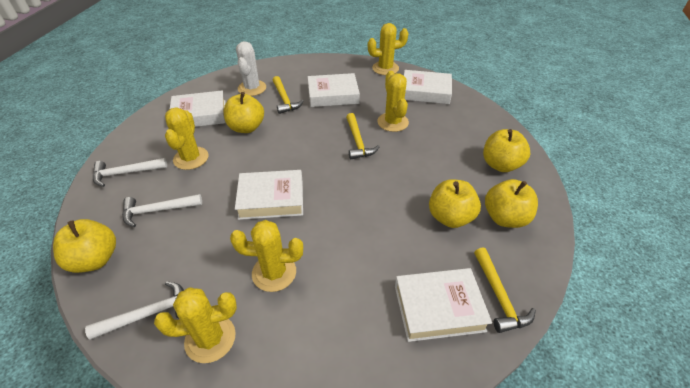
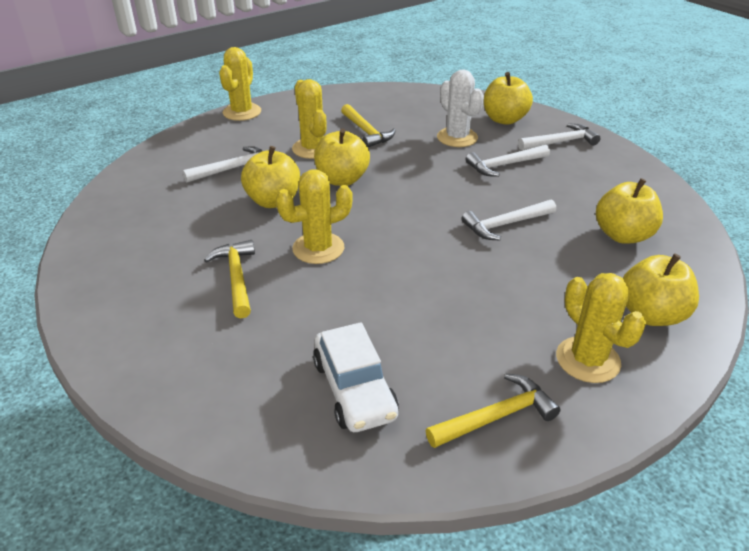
white book: [169,90,226,127] [235,170,303,220] [308,73,360,107] [395,268,492,342] [404,70,452,104] = 5 -> none = 0
white car: none = 0 -> [313,322,399,432] = 1
white hammer: [85,281,184,340] [93,158,167,187] [122,194,202,227] = 3 -> [183,146,262,183] [461,199,556,240] [466,145,550,177] [518,123,600,150] = 4
yellow cactus: [154,287,237,363] [165,108,209,170] [230,220,303,292] [368,23,408,75] [377,71,409,132] = 5 -> [219,47,261,121] [276,169,353,264] [292,79,327,159] [556,273,646,383] = 4

